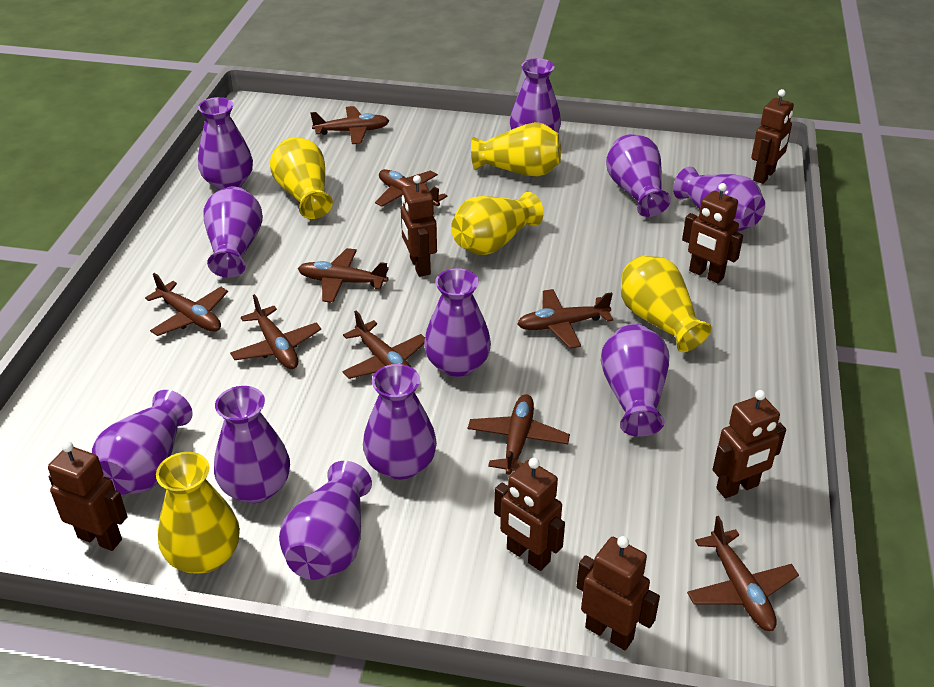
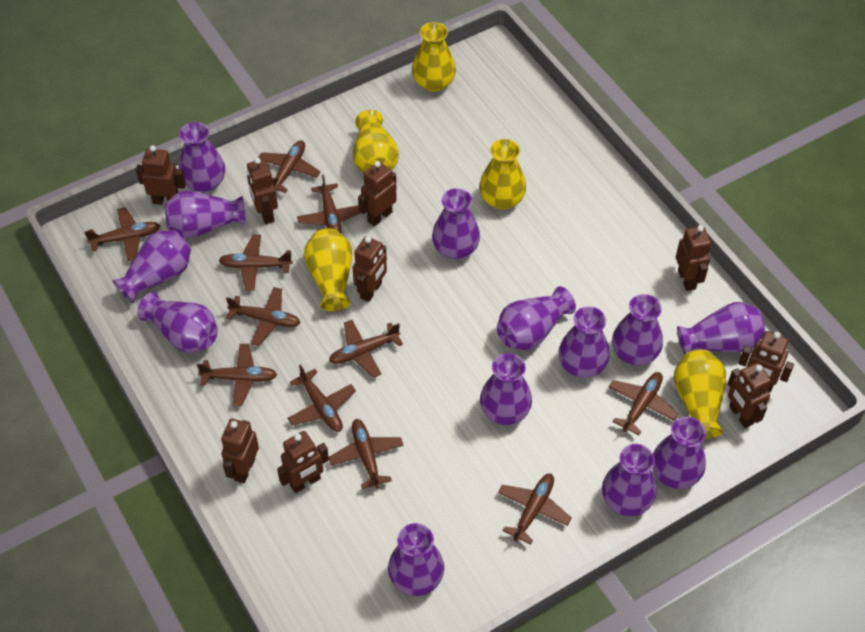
brown plane: [145,273,228,336] [230,294,321,369] [298,248,389,303] [310,106,389,144] [342,310,425,379] [375,169,447,207] [468,394,570,475] [517,289,613,349] [687,516,799,631] = 9 -> [84,207,160,261] [197,344,277,406] [218,234,293,291] [226,287,300,346] [258,140,320,193] [287,364,356,432] [297,174,361,234] [329,320,403,378] [329,419,404,489] [498,474,572,545] [609,372,679,435] = 11
brown robot: [48,441,128,551] [401,175,437,277] [494,458,565,571] [576,536,660,650] [682,183,743,283] [712,390,786,498] [751,89,794,184] = 7 -> [136,145,186,205] [221,419,259,483] [247,158,278,224] [277,431,329,493] [352,236,387,302] [358,161,397,226] [676,225,711,291] [728,363,771,428] [738,331,794,392] = 9
purple vase: [92,390,193,495] [198,97,253,190] [203,186,263,278] [214,386,290,503] [279,461,372,580] [363,364,437,480] [424,268,491,377] [510,58,561,132] [601,324,669,437] [606,134,671,217] [673,166,765,231] = 11 -> [113,230,191,303] [137,292,218,353] [165,191,245,238] [178,122,225,193] [388,523,444,596] [432,188,480,259] [480,353,532,425] [497,286,576,350] [558,306,610,378] [602,444,657,516] [612,294,663,366] [652,417,706,489] [677,302,765,354] = 13

